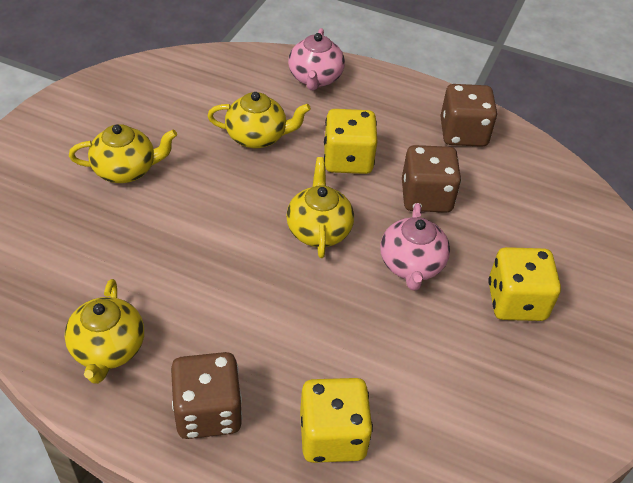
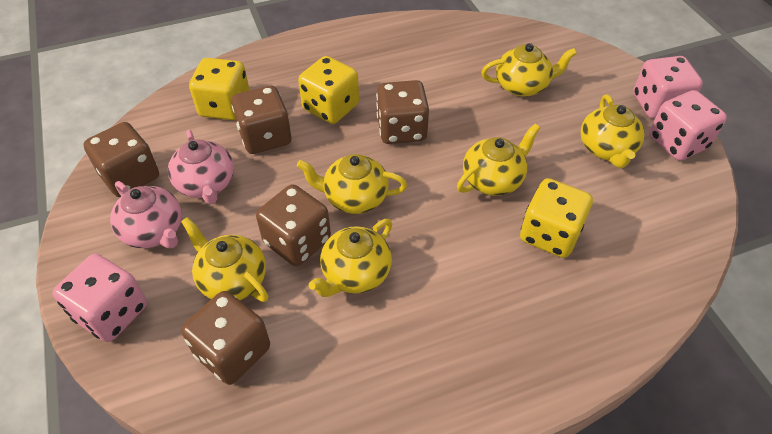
brown dice: [171,352,242,439] [402,145,461,213] [440,84,497,147] = 3 -> [84,122,159,197] [181,291,270,385] [232,86,291,154] [256,184,331,266] [376,80,429,144] = 5
pink dice: none = 0 -> [52,254,147,342] [633,56,703,119] [649,90,727,161] = 3
yellow teapot: [65,279,144,384] [69,124,177,183] [208,92,311,148] [286,157,354,258] = 4 -> [181,217,268,302] [297,154,407,214] [309,219,392,297] [457,124,540,196] [481,43,577,97] [580,94,645,168] = 6

